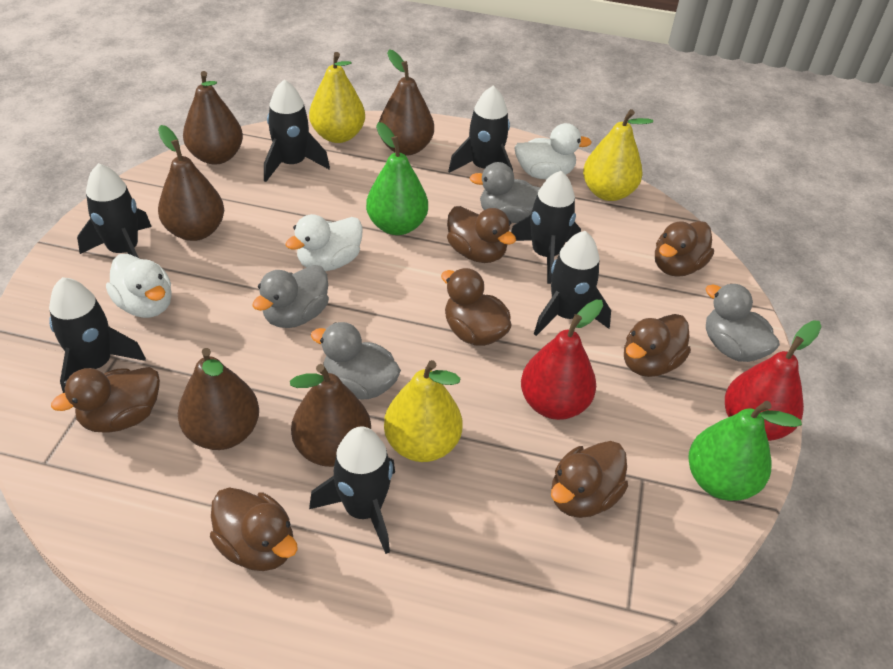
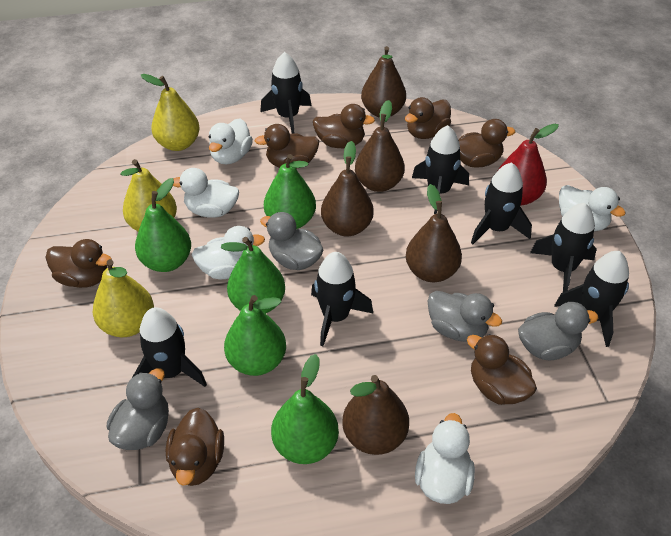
green pear: [366,122,428,235] [688,401,802,501] = 2 -> [135,178,191,272] [220,237,285,313] [224,295,286,376] [264,154,316,229] [271,354,339,464] = 5
red pear: [521,300,603,420] [725,320,822,441] = 2 -> [498,124,559,206] = 1
white duck: [106,254,172,318] [286,214,363,271] [514,123,592,179] = 3 -> [173,168,239,218] [192,226,265,279] [209,118,253,165] [415,413,475,504] [559,185,626,231] = 5

